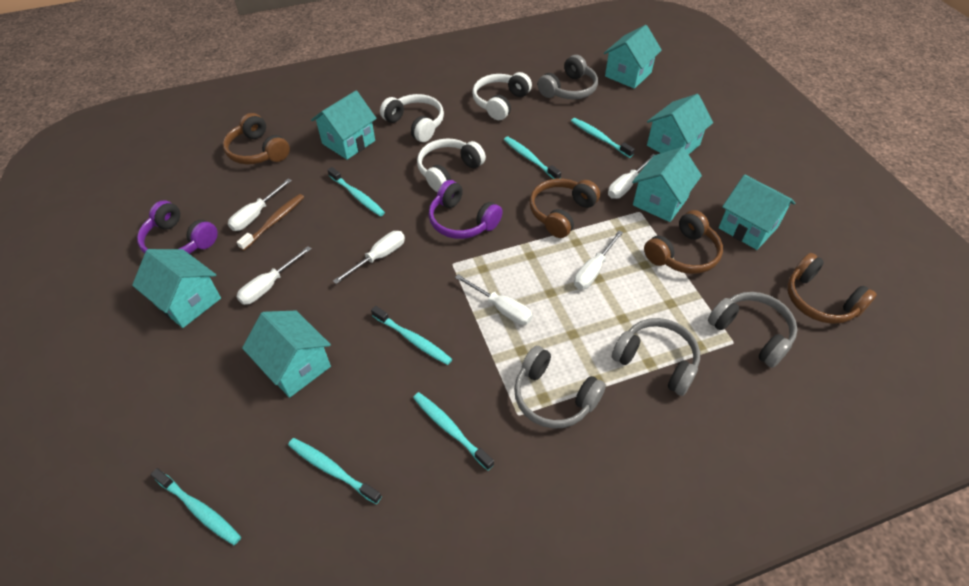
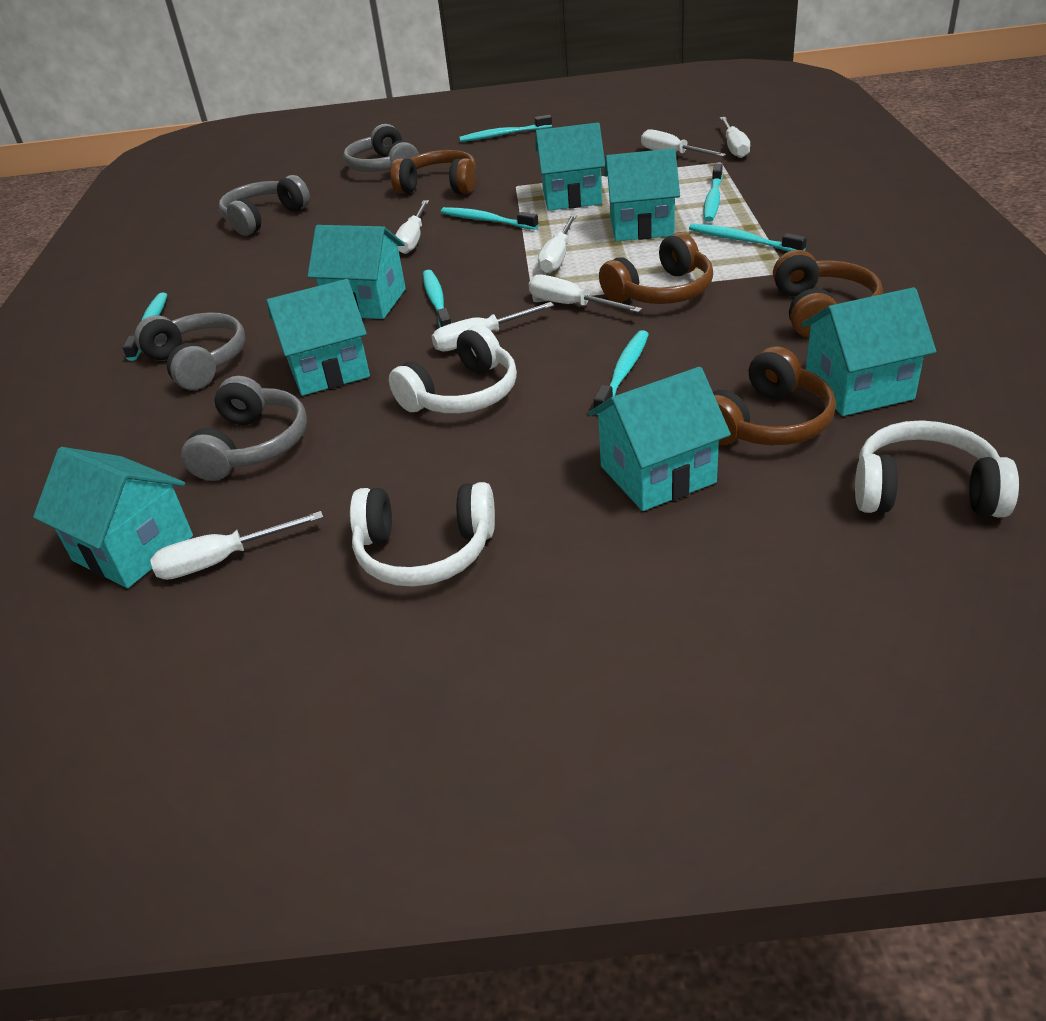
brown toothbrush: [237,194,304,251] = 1 -> none = 0
purple headphones: [137,201,218,254] [429,180,503,239] = 2 -> none = 0
white screwdriver: [228,179,292,231] [236,246,311,305] [333,231,405,284] [455,274,533,325] [574,230,623,289] [608,154,655,199] = 6 -> [150,511,323,580] [395,200,429,254] [432,302,554,352] [529,275,642,313] [538,215,577,273] [641,129,726,157] [720,117,750,158] = 7

